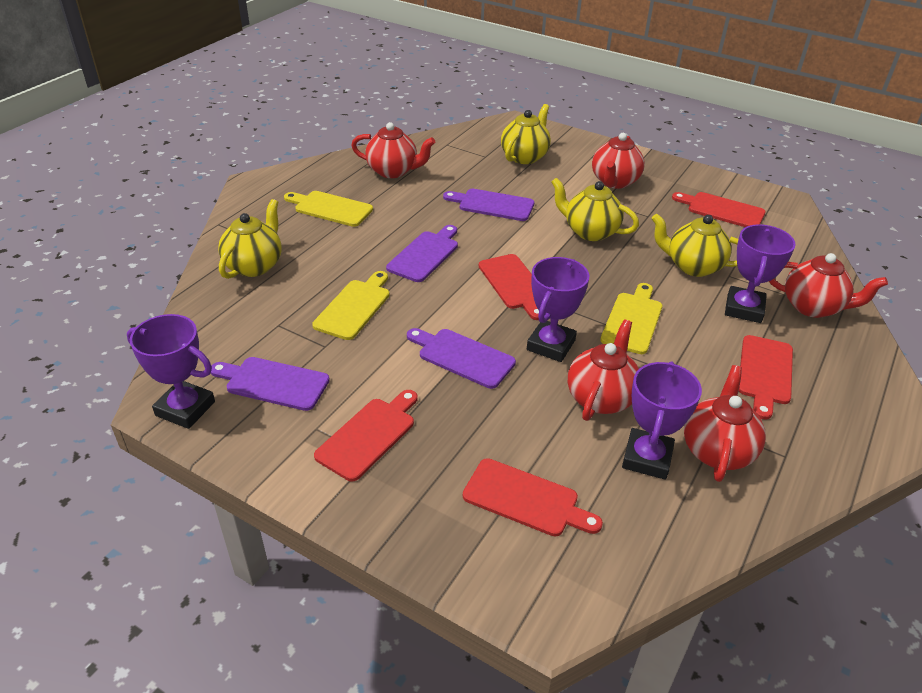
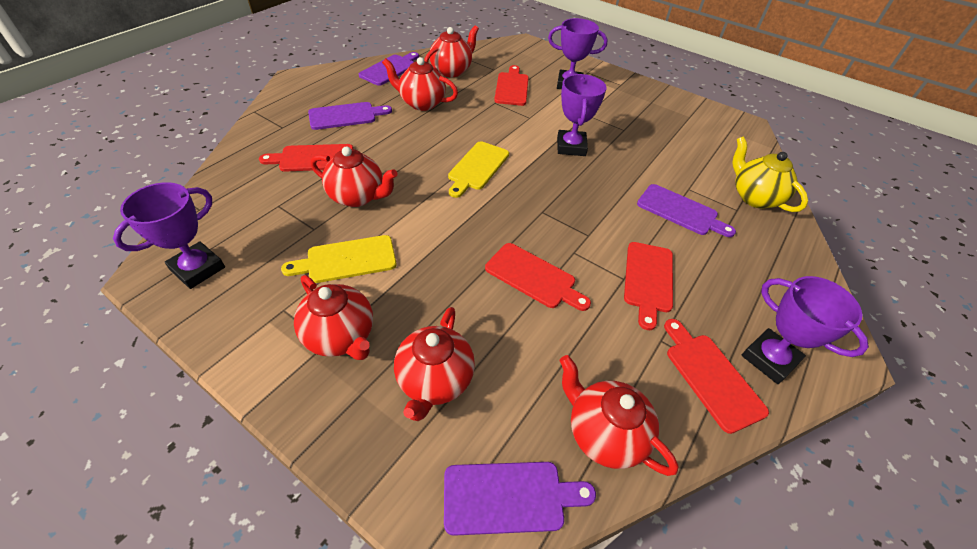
red teapot: [351,122,435,178] [568,319,639,421] [592,133,645,189] [684,365,766,482] [769,253,888,318] = 5 -> [294,275,373,360] [311,147,397,207] [382,57,458,111] [394,307,475,421] [424,26,479,77] [560,355,679,476] = 6
yellow cutting board: [284,191,373,227] [312,271,390,340] [600,283,662,354] = 3 -> [281,235,396,283] [448,141,509,198] = 2
yellow teapot: [218,199,282,279] [501,104,551,164] [551,178,639,241] [651,214,738,277] = 4 -> [733,136,808,212] = 1

